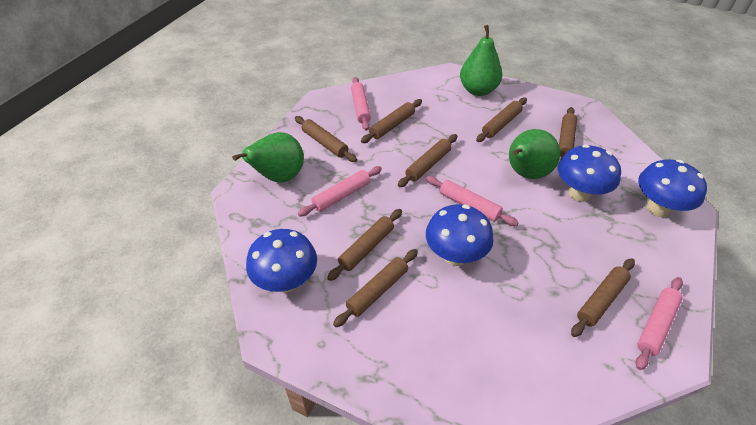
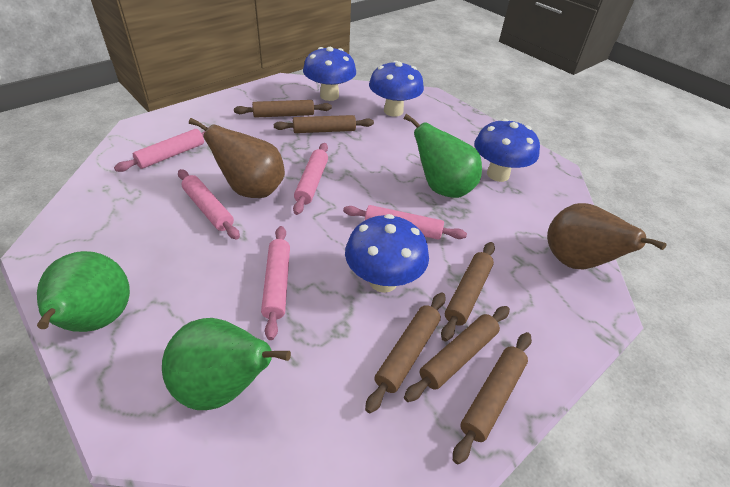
brown pear: none = 0 -> [189,118,285,198] [547,203,667,270] = 2
brown rolling pin: [295,116,357,162] [327,209,402,281] [333,249,418,327] [361,99,422,143] [398,134,457,187] [476,97,527,142] [559,107,577,159] [571,258,635,337] = 8 -> [234,100,332,118] [274,115,374,133] [365,293,446,413] [404,306,510,402] [441,242,495,341] [453,332,532,464] = 6
pink rolling pin: [298,166,382,216] [351,77,371,131] [426,176,519,226] [636,277,683,370] = 4 -> [114,129,205,172] [178,169,240,240] [261,226,290,340] [293,143,328,215] [343,205,467,240] = 5

